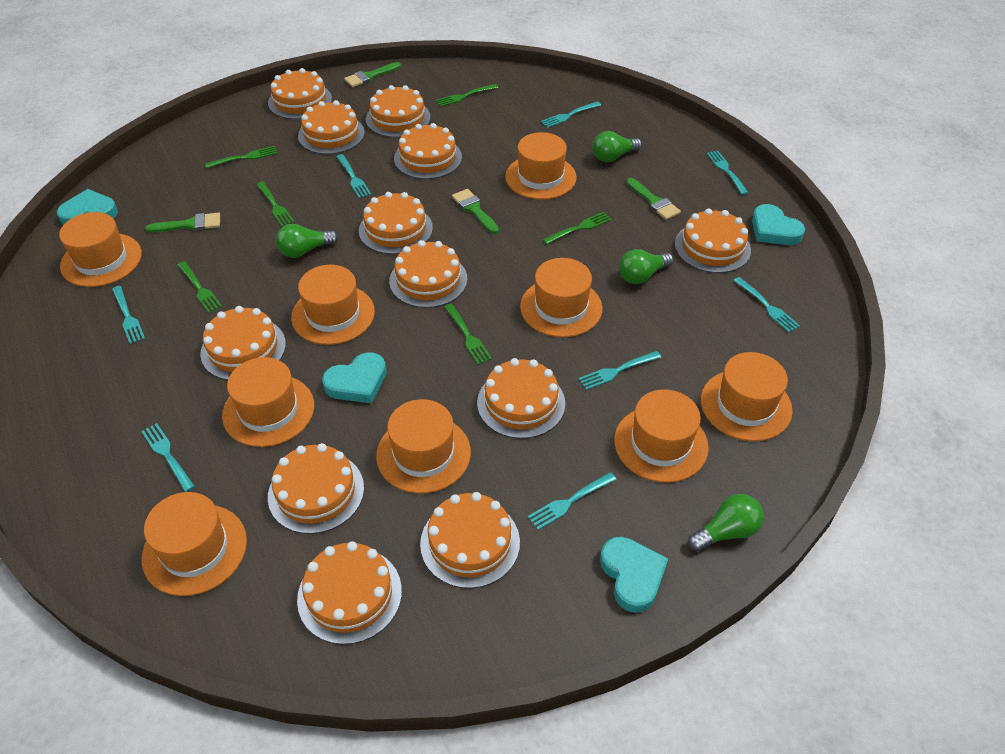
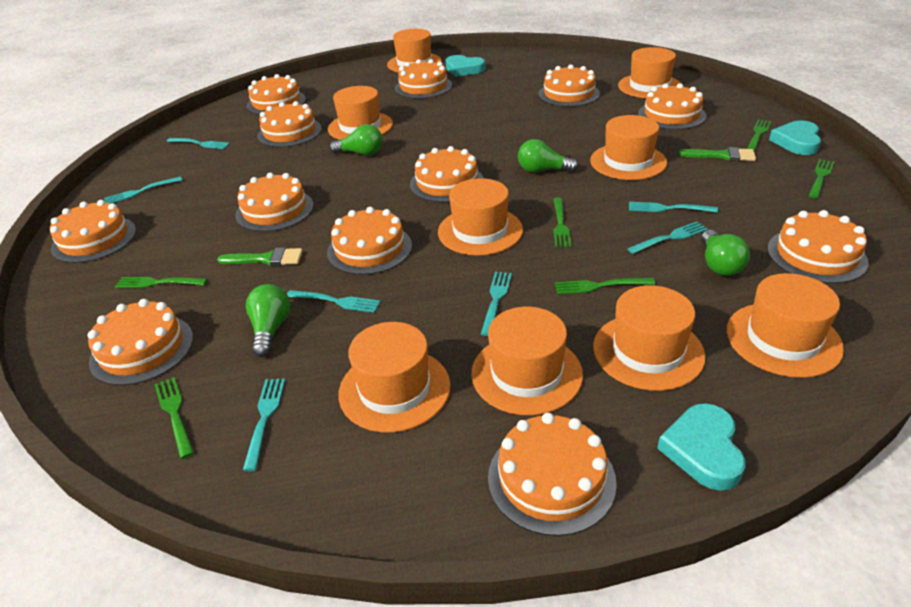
green brush: [145,213,220,233] [344,62,401,87] [452,189,499,234] [626,178,681,220] = 4 -> [217,247,303,266] [678,147,756,161] = 2
turquoise fork: [112,286,145,344] [141,423,195,492] [336,154,371,198] [528,472,617,530] [541,102,601,128] [579,351,661,390] [707,151,749,195] [733,277,800,332] = 8 -> [104,177,182,204] [167,138,230,149] [243,379,285,471] [287,290,380,313] [481,272,512,336] [627,222,708,254] [629,202,718,213] = 7
turquoise heart: [57,189,118,225] [322,352,387,403] [600,537,669,613] [752,204,805,245] = 4 -> [446,55,486,77] [657,403,745,491] [769,121,821,155] = 3

